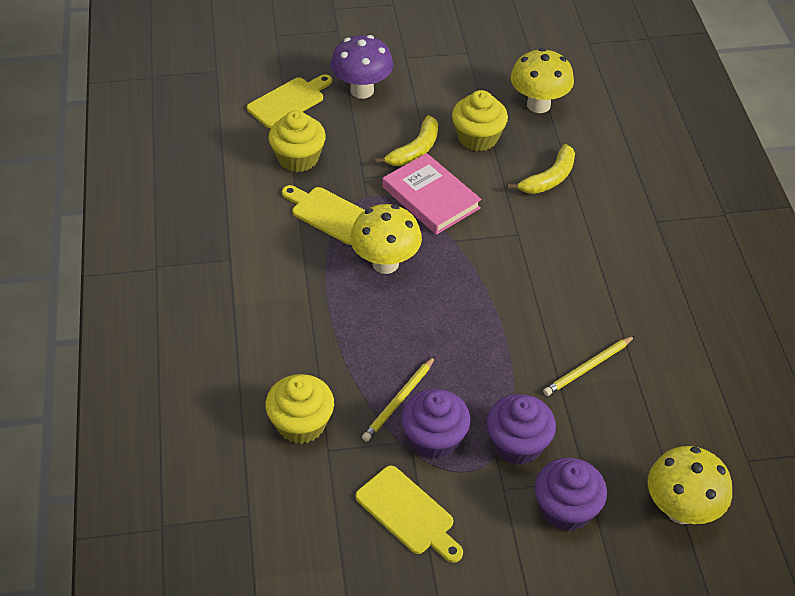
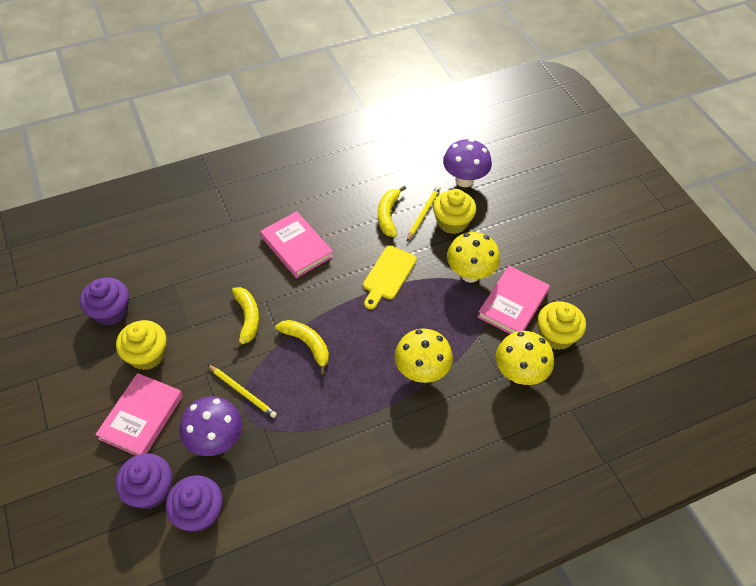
pink book: [383,153,481,235] = 1 -> [95,373,183,456] [260,211,333,278] [477,266,550,334] = 3
purple mushroom: [331,35,393,99] = 1 -> [180,396,242,456] [443,139,492,187] = 2
yellow banana: [374,115,438,166] [507,144,575,194] = 2 -> [232,287,259,351] [275,320,329,375] [378,186,406,237] = 3
yellow cutting board: [247,74,332,128] [282,185,365,245] [356,466,463,563] = 3 -> [363,246,417,309] = 1

